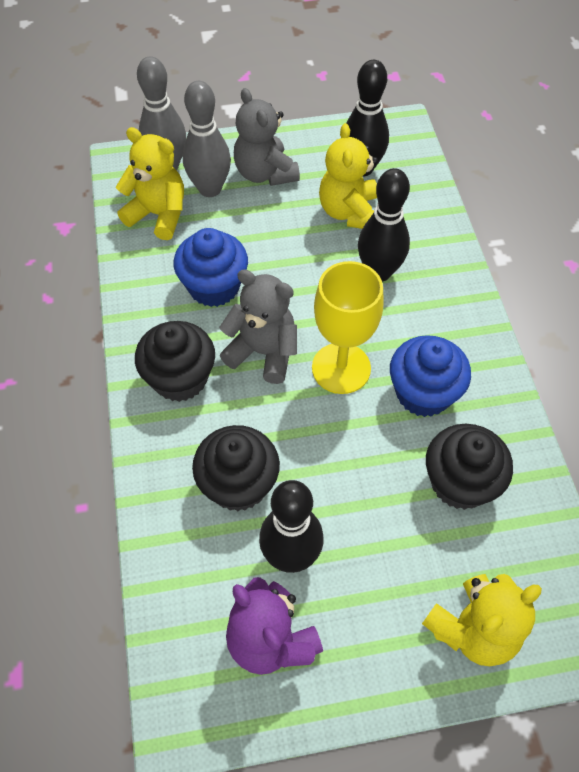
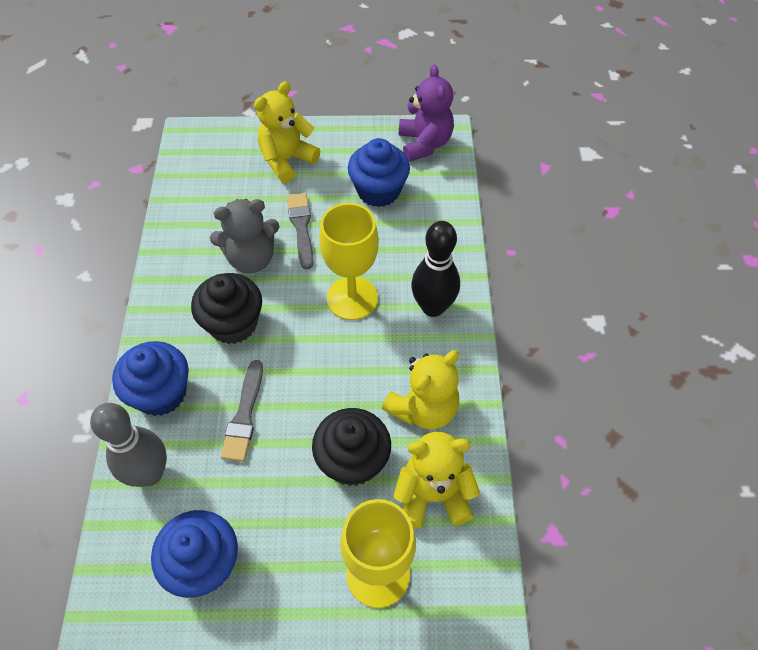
black bowling pin: [259,480,324,573] [347,60,389,177] [358,168,410,282] = 3 -> [411,221,460,317] = 1
black cupcake: [135,321,215,402] [192,425,280,511] [426,424,513,510] = 3 -> [191,273,262,344] [312,408,391,486] = 2
blue cupcake: [174,228,248,307] [390,335,471,417] = 2 -> [112,341,189,416] [151,510,238,598] [348,138,410,207] = 3
grey bowling pin: [137,56,186,170] [183,81,231,197] = 2 -> [90,403,167,487] = 1
grey brush: none = 0 -> [221,360,263,462] [287,193,314,270] = 2
grey teddy bear: [219,269,297,384] [234,88,300,186] = 2 -> [210,199,280,273] = 1
yellow goblet: [312,261,384,394] = 1 -> [319,203,379,320] [340,499,416,608] = 2

